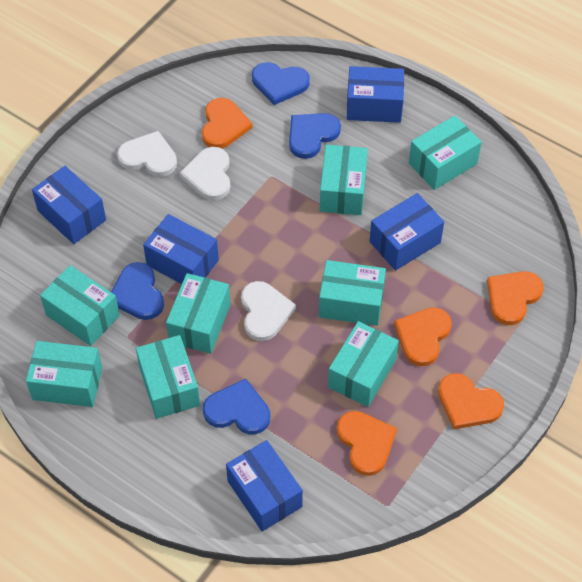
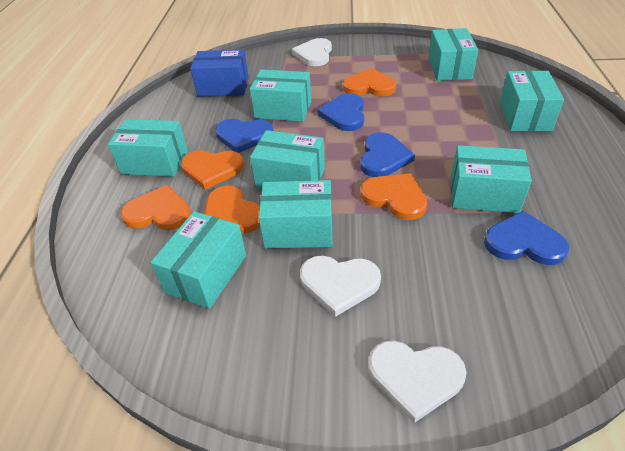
blue box: [32,166,106,244] [143,214,219,284] [226,440,303,531] [347,66,404,123] [369,193,444,271] = 5 -> [190,50,249,97] = 1

